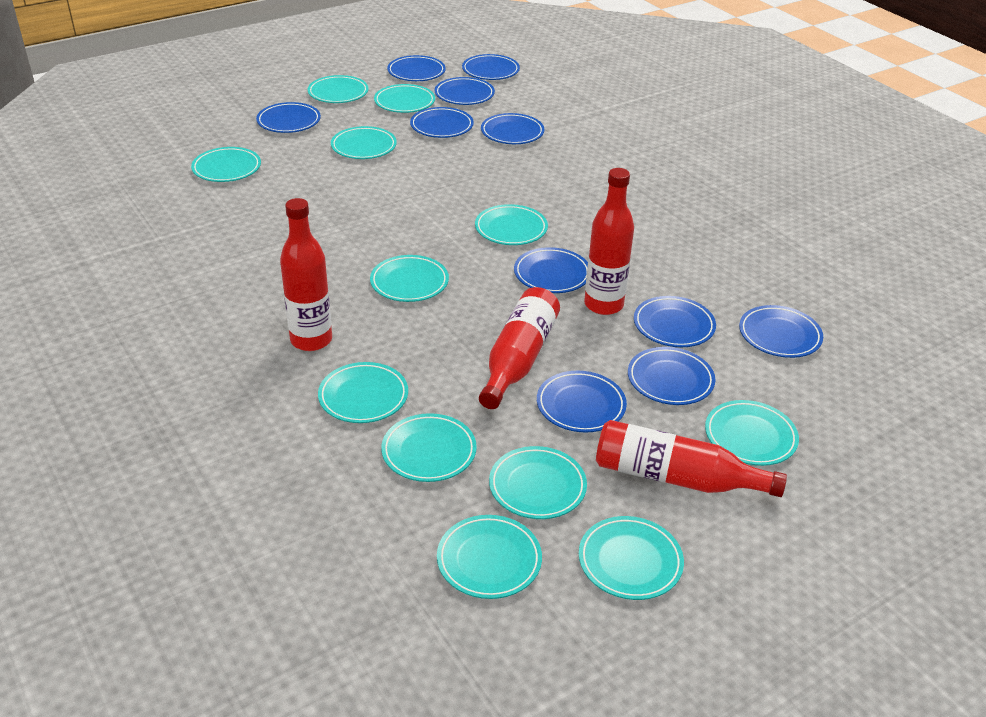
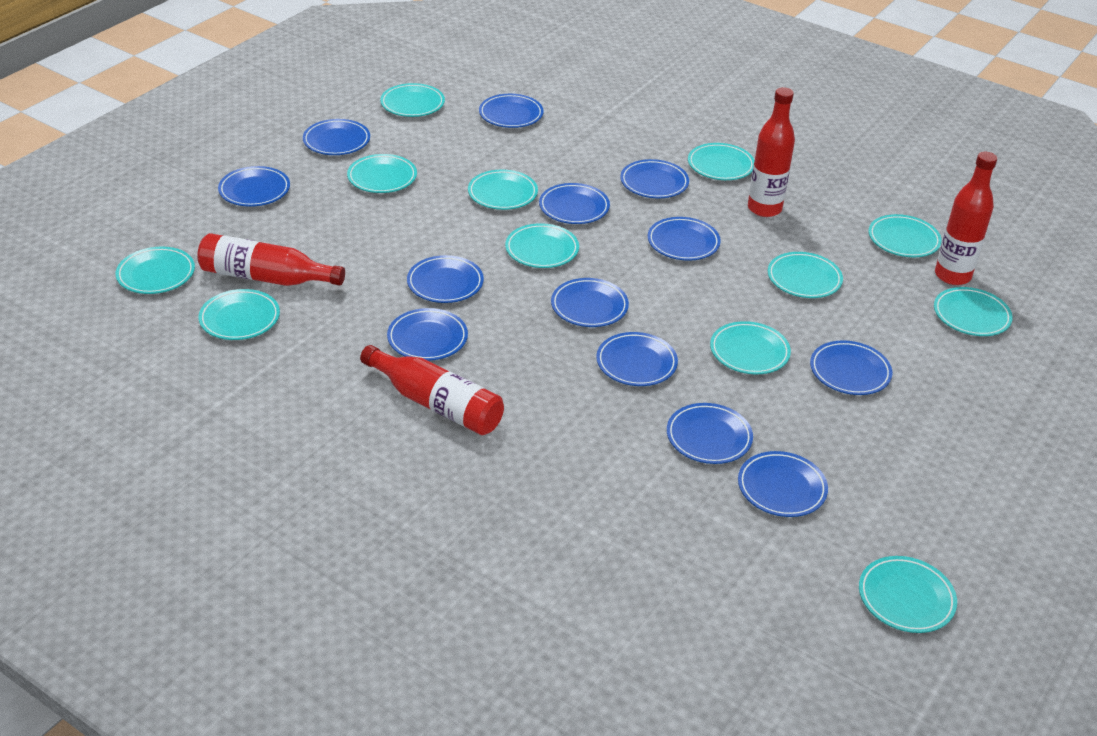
blue plate: [256,102,321,133] [387,55,446,81] [410,107,474,138] [435,77,495,105] [462,54,520,80] [481,113,544,144] [514,247,588,293] [537,371,627,432] [628,347,715,405] [634,296,716,347] [739,305,823,358] = 11 -> [218,166,290,207] [303,119,370,155] [387,308,468,361] [407,255,484,303] [479,94,543,128] [539,183,610,224] [551,278,629,327] [596,332,678,386] [620,159,689,198] [648,217,721,261] [667,403,753,464] [738,451,828,517] [810,340,892,395] = 13

